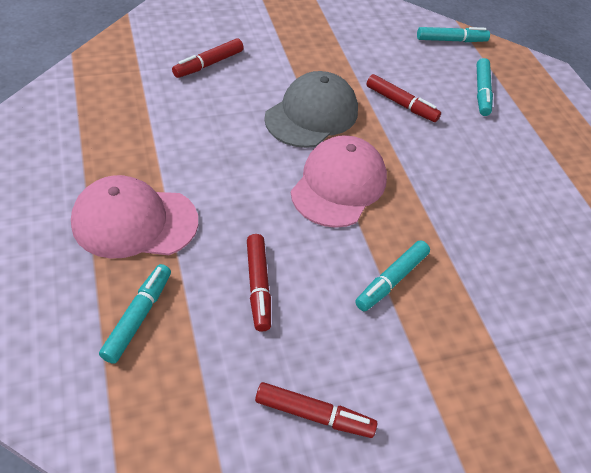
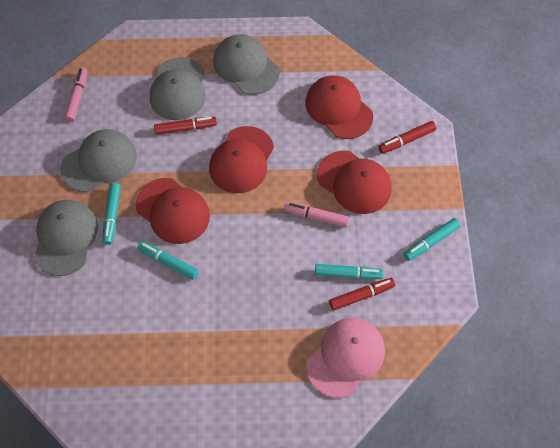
grey cap: [264,71,358,148] = 1 -> [34,200,98,276] [60,129,137,192] [150,57,205,120] [213,34,280,95] = 4
pink cap: [71,175,198,258] [291,135,387,228] = 2 -> [306,318,385,398] = 1
pink marker: none = 0 -> [64,67,88,122] [284,202,349,227] = 2
red cap: none = 0 -> [136,178,210,244] [209,126,274,193] [305,75,373,139] [317,151,392,214] = 4
red marker: [172,38,244,78] [247,234,271,332] [255,382,377,438] [366,74,441,122] = 4 -> [154,117,217,135] [329,278,395,310] [379,121,436,154] = 3

